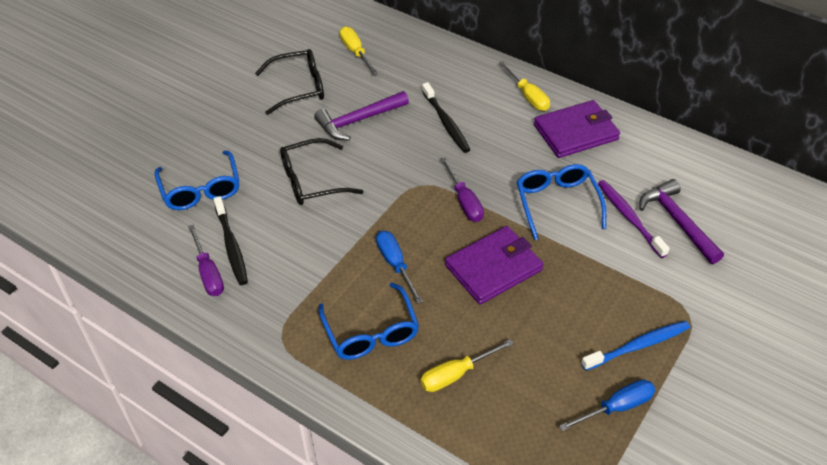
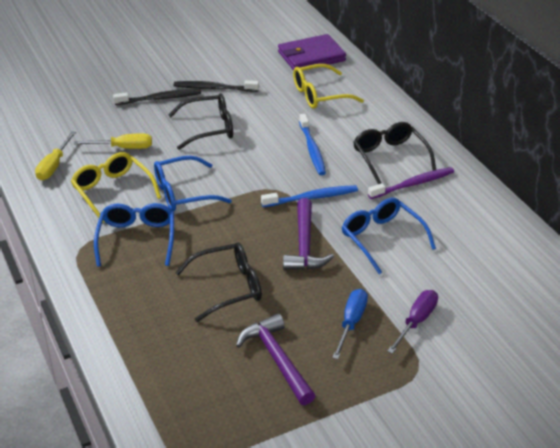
black glasses: [255,49,324,115] [280,138,363,205] = 2 -> [169,93,233,150] [175,242,262,322] [353,122,436,184] = 3
blue screwdriver: [376,231,423,304] [559,379,655,431] = 2 -> [332,289,368,359] = 1
blue toothbrush: [581,321,690,371] = 1 -> [261,185,358,207] [299,114,326,175] = 2
purple screwdriver: [188,225,224,296] [441,157,484,222] = 2 -> [387,290,438,354] = 1
purple wallet: [445,226,543,305] [534,100,620,158] = 2 -> [278,34,346,70] = 1
yellow glasses: none = 0 -> [71,152,161,223] [293,64,364,109] = 2
yellow screwdriver: [340,27,378,75] [420,339,514,392] [499,61,550,111] = 3 -> [35,131,76,180] [74,133,152,149] = 2

